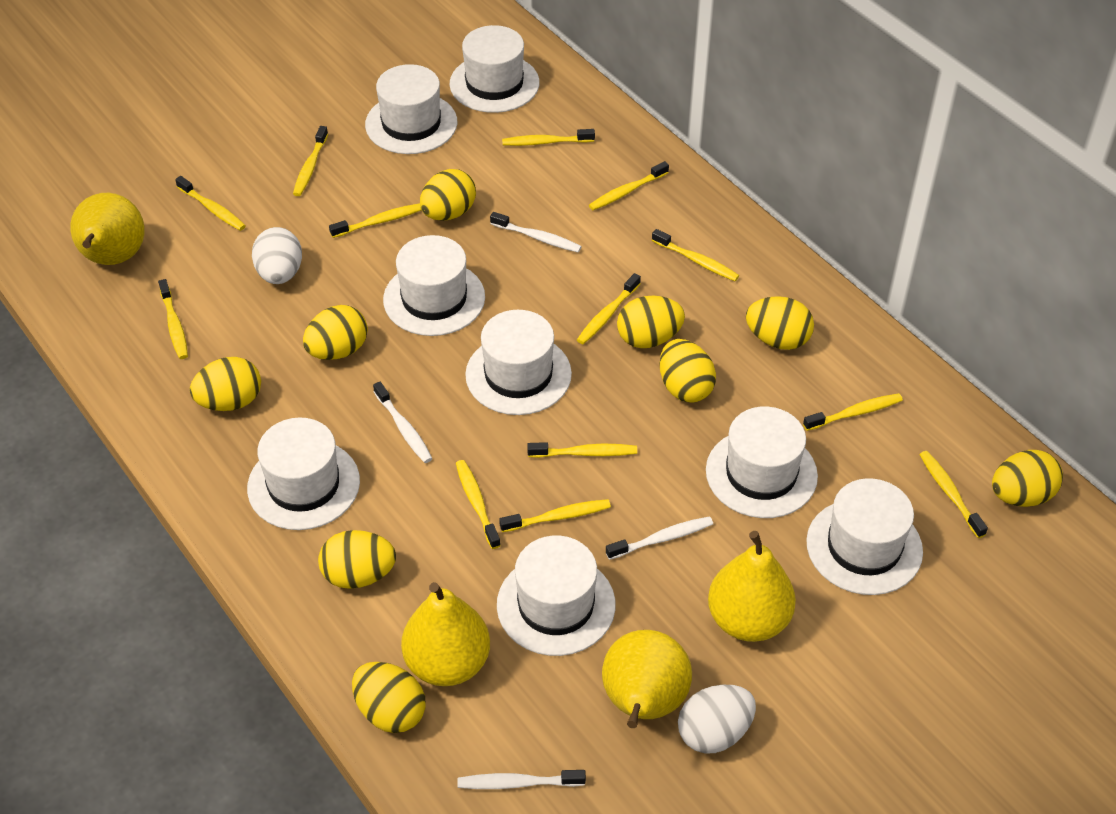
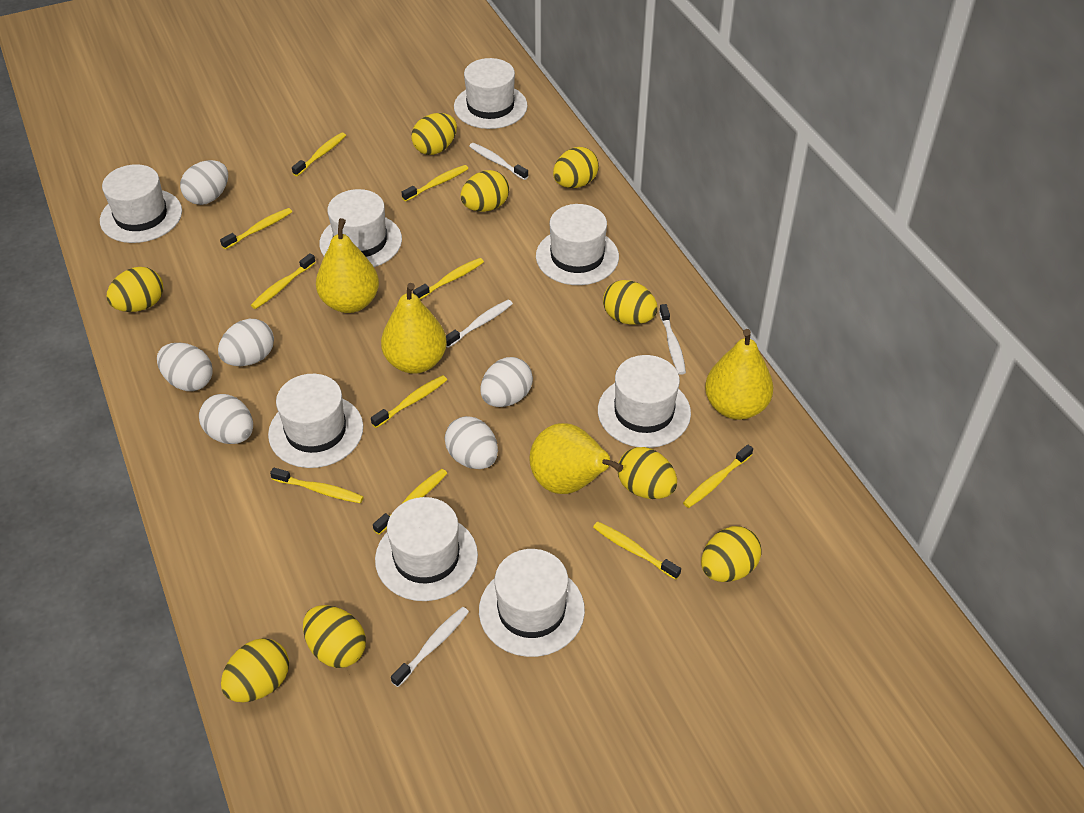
white egg: [252,227,302,284] [678,685,756,754] = 2 -> [157,343,213,391] [180,160,228,205] [199,394,253,444] [218,319,274,366] [445,416,498,469] [480,357,533,407] = 6
yellow toothbrush: [158,279,188,359] [175,176,246,231] [293,126,328,196] [329,203,421,238] [456,460,501,549] [499,499,611,532] [502,129,595,146] [527,442,637,458] [577,273,641,344] [589,161,669,210] [652,229,739,281] [803,393,903,431] [919,451,988,538] = 13 -> [220,208,292,249] [251,253,316,309] [270,468,364,503] [292,132,346,176] [371,375,447,428] [373,469,447,535] [402,165,468,201] [413,258,484,300] [593,522,681,580] [683,445,753,508] = 10

